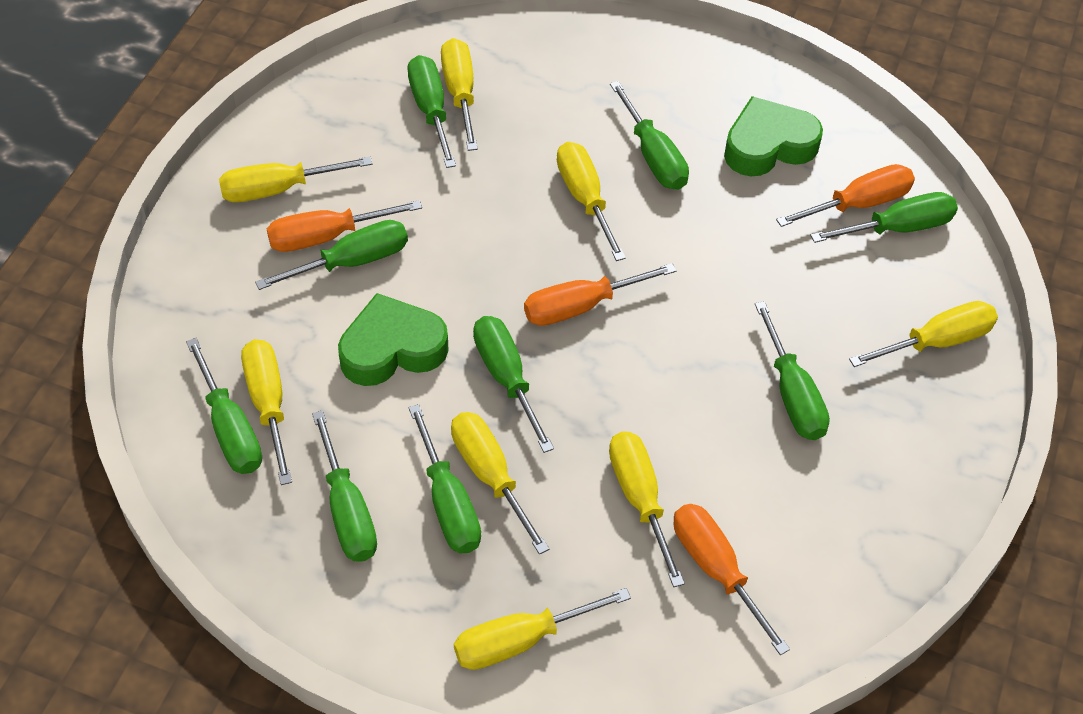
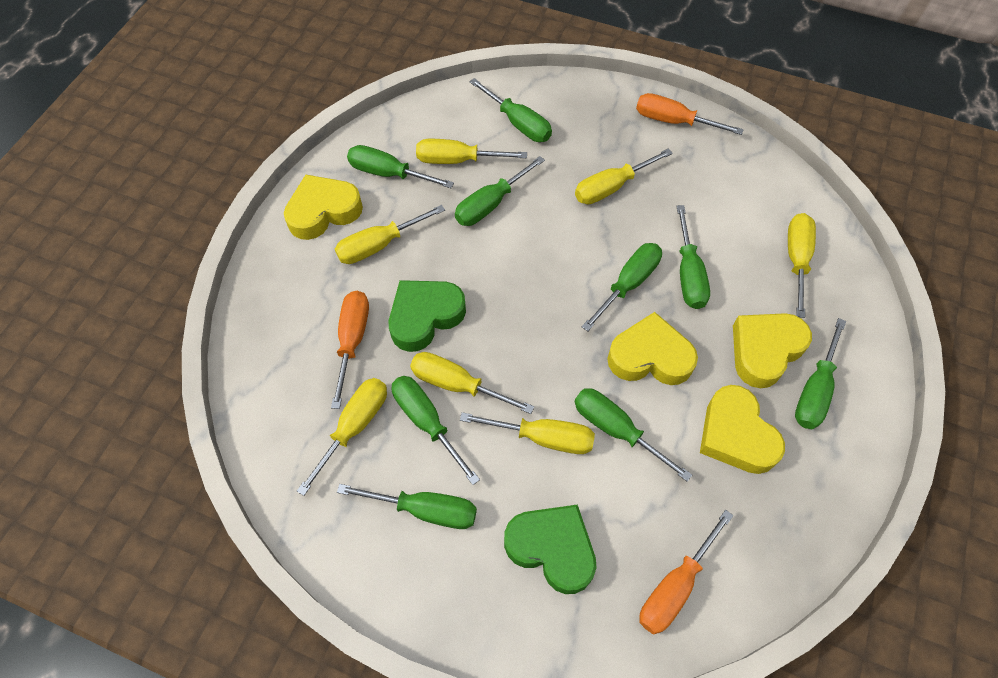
orange screwdriver: [267,200,422,252] [524,263,676,326] [674,504,790,655] [776,164,915,227] = 4 -> [331,291,369,409] [636,93,744,135] [639,510,734,634] = 3
yellow heart: none = 0 -> [284,175,363,240] [607,312,698,385] [700,385,785,474] [733,313,812,388] = 4
yellow screwdriver: [219,157,373,202] [241,339,292,485] [441,38,478,151] [451,412,549,555] [454,588,631,670] [557,142,626,261] [609,431,685,587] [849,301,998,367] = 8 -> [297,378,387,496] [335,205,445,264] [410,352,534,414] [416,139,527,164] [460,412,595,454] [575,149,673,204] [788,213,816,318] = 7

